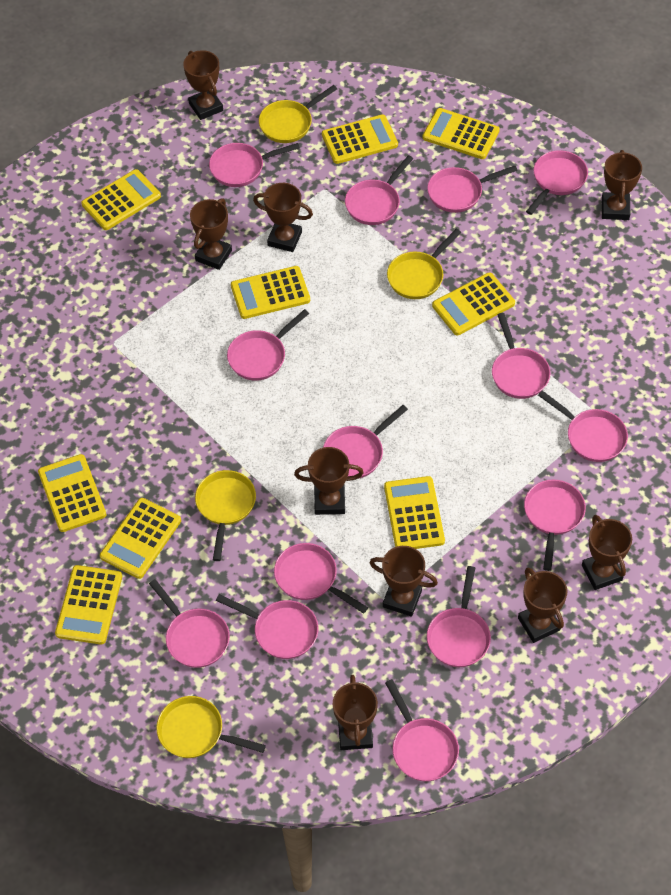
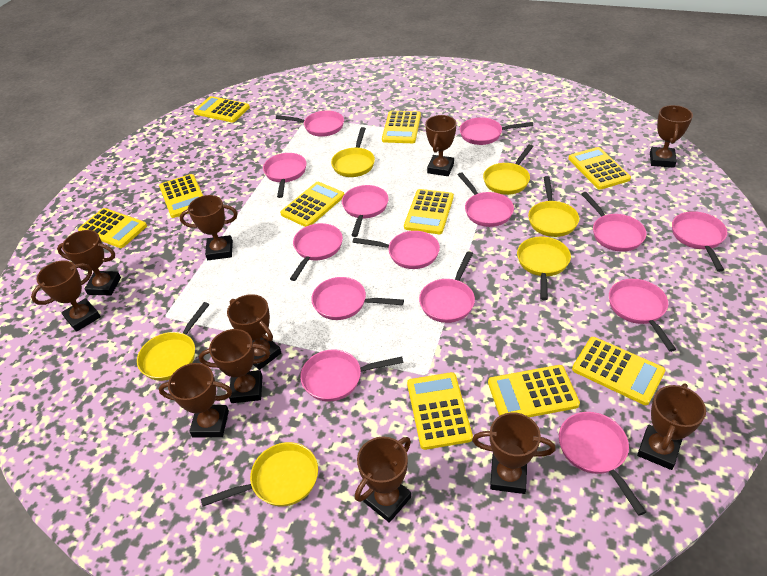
brown trophy: [183,50,223,120] [190,198,232,270] [253,183,313,252] [294,447,364,515] [333,675,378,750] [370,546,438,617] [518,567,567,643] [582,515,632,590] [602,150,642,220] = 9 -> [31,260,101,332] [57,230,121,296] [159,363,232,437] [180,195,238,260] [199,329,270,403] [227,294,281,370] [355,436,411,523] [425,115,457,176] [472,412,555,494] [637,383,706,470] [650,105,693,168] = 11
yellow calculator: [38,454,106,532] [55,565,122,644] [81,169,161,230] [100,498,181,579] [231,266,310,319] [322,114,398,164] [384,476,445,549] [423,108,500,159] [432,272,515,335] = 9 -> [78,208,147,248] [159,174,203,218] [194,96,250,122] [280,182,344,227] [382,111,421,143] [404,189,454,234] [407,372,473,450] [488,365,580,417] [568,147,631,190] [572,337,665,405] = 10
yellow pan: [156,696,266,758] [195,470,256,561] [259,85,337,143] [387,229,461,299] = 4 -> [137,302,210,381] [201,442,318,507] [331,127,375,177] [483,144,534,195] [517,237,571,300] [528,176,579,237] = 6

